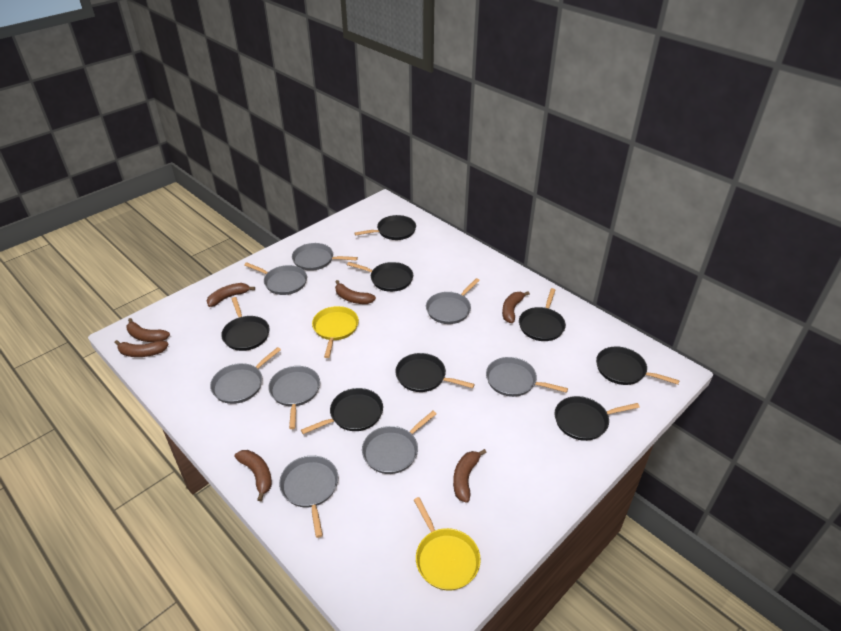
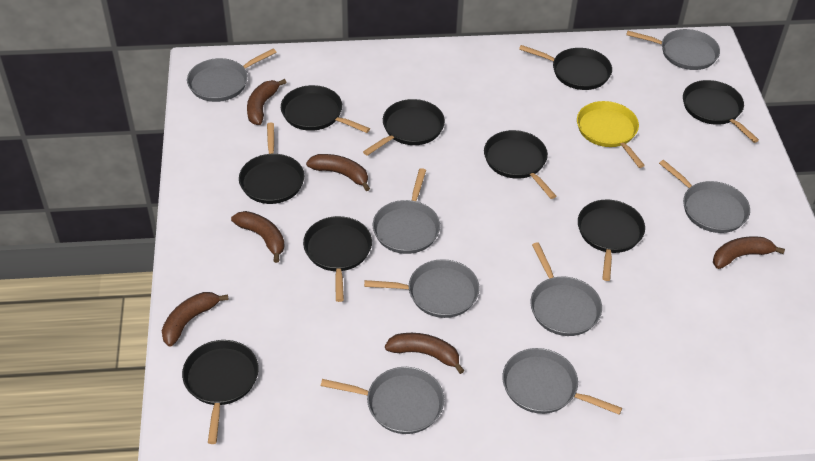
black pan: [221,297,269,351] [301,388,383,434] [347,262,413,292] [355,215,416,240] [395,353,474,392] [519,288,566,341] [555,396,640,441] [596,346,680,385] = 8 -> [182,340,259,444] [239,123,304,204] [281,85,370,133] [303,216,372,302] [363,99,445,156] [484,130,556,199] [519,45,612,90] [578,200,645,281] [683,80,759,143] = 9
brown banana: [115,340,168,357] [127,318,170,342] [207,283,255,307] [235,450,272,501] [335,280,376,304] [453,449,487,503] [502,291,530,323] = 7 -> [162,292,229,346] [231,211,285,263] [247,79,286,125] [306,154,370,191] [385,333,465,374] [713,236,785,269] = 6
yellow pan: [312,306,359,358] [414,497,481,590] = 2 -> [577,101,645,168] = 1

